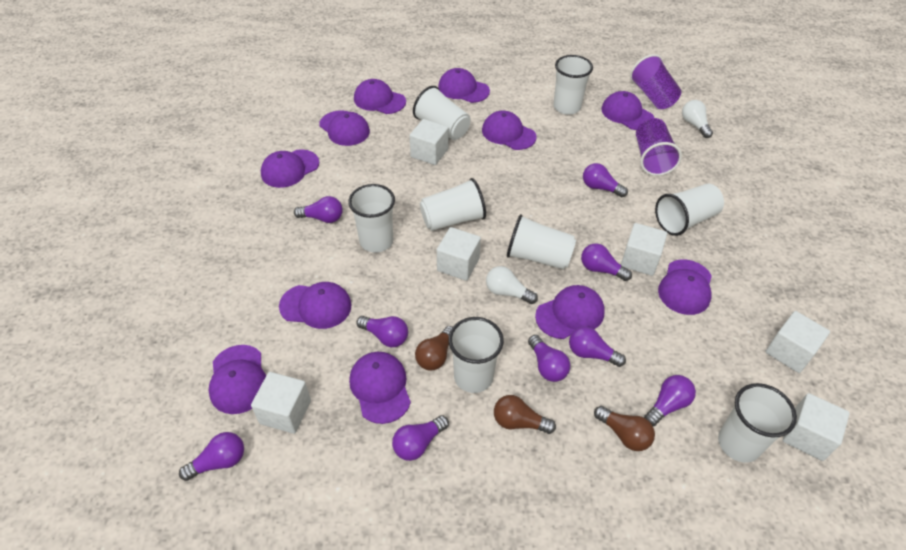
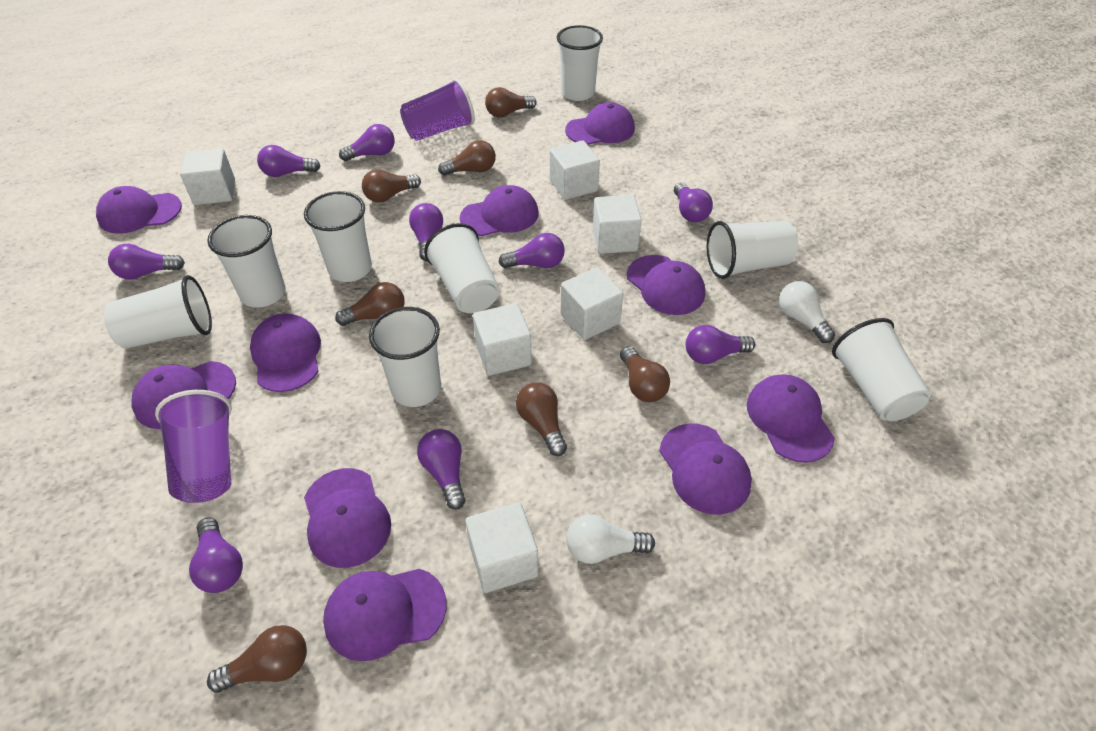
brown light bulb: [415,326,453,371] [494,395,556,434] [594,406,655,451] = 3 -> [207,625,307,693] [335,282,405,326] [362,169,421,203] [438,140,496,176] [485,87,537,118] [516,382,567,456] [620,346,670,402] = 7
purple cap: [208,345,266,414] [261,149,319,188] [279,282,352,329] [319,111,370,146] [349,352,411,424] [354,79,406,114] [438,68,490,103] [482,111,537,150] [535,285,605,339] [602,91,654,130] [658,259,712,315] = 11 -> [96,186,182,234] [132,361,236,429] [250,313,321,392] [304,468,391,568] [323,569,447,661] [460,185,539,236] [565,102,635,145] [627,255,705,315] [659,424,752,514] [747,375,835,463] = 10

